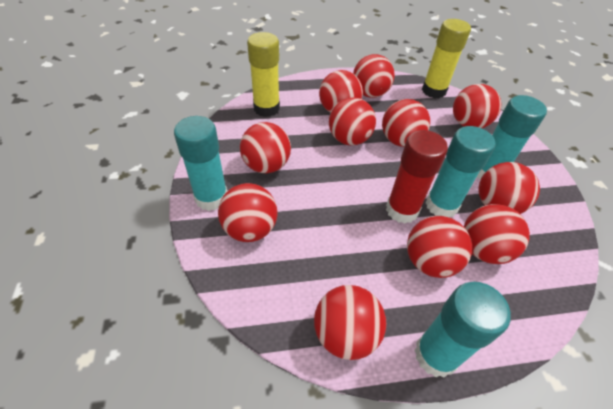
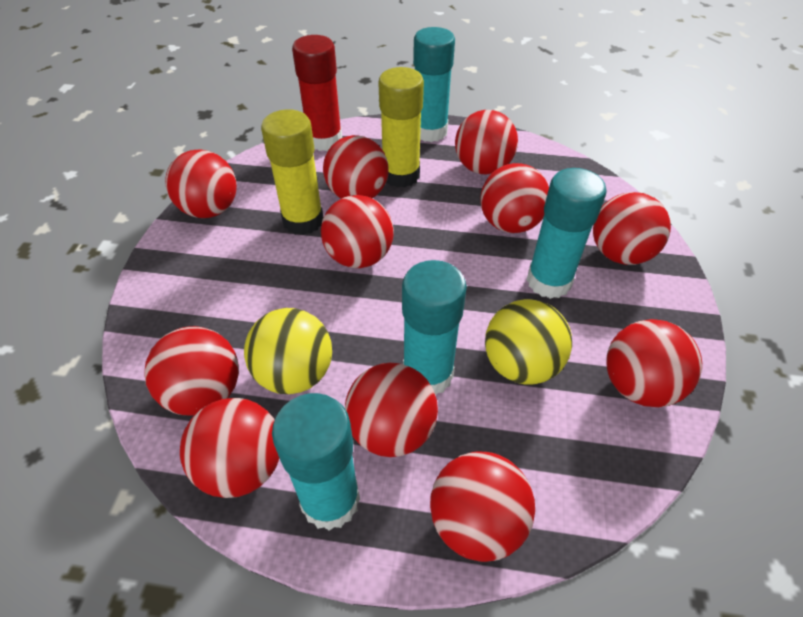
yellow ball: none = 0 -> [244,308,332,394] [485,299,572,385] = 2

